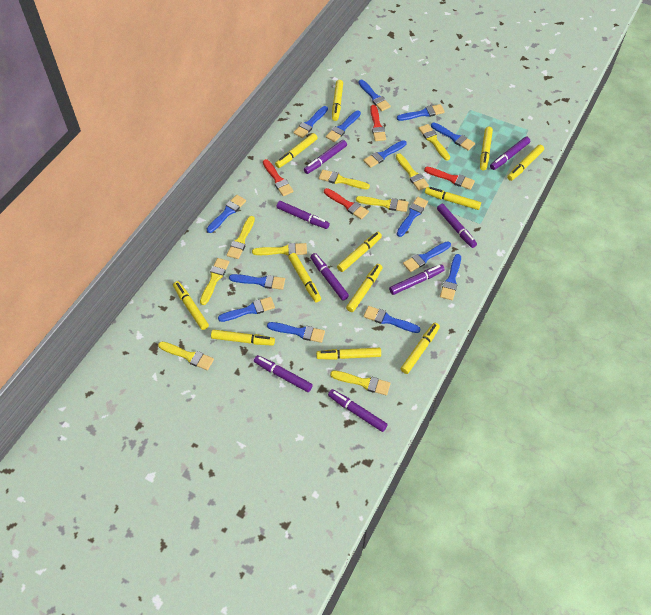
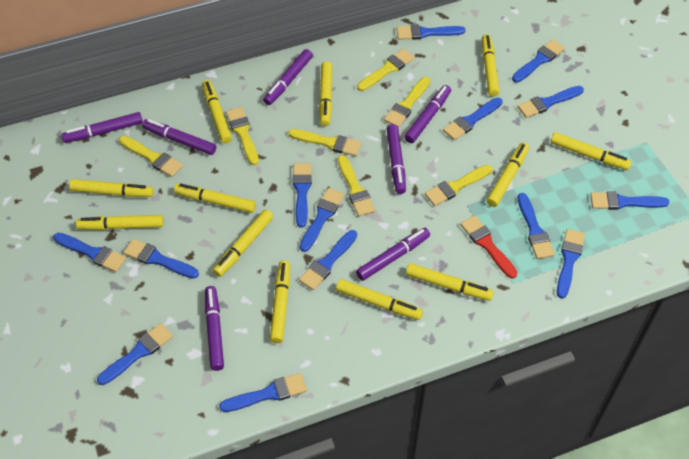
purple marker: [254,355,313,392] [276,201,330,229] [304,140,347,174] [310,253,349,300] [328,389,388,432] [389,264,445,295] [437,204,477,248] [490,137,530,170] = 8 -> [62,112,143,143] [142,119,216,155] [205,286,224,371] [263,49,313,105] [356,228,430,281] [387,124,406,194] [404,85,451,143] = 7
red brush: [263,159,294,196] [324,188,369,220] [370,105,386,141] [424,167,475,190] = 4 -> [460,215,518,279] = 1
yellow brush: [158,342,214,370] [200,258,229,305] [227,216,255,259] [252,243,307,256] [319,170,370,189] [330,371,391,395] [356,196,409,212] [396,153,429,191] [418,124,450,161] = 9 -> [119,136,183,177] [226,107,259,165] [288,129,362,156] [338,155,375,216] [357,48,415,91] [384,77,430,127] [425,165,492,206] = 7

